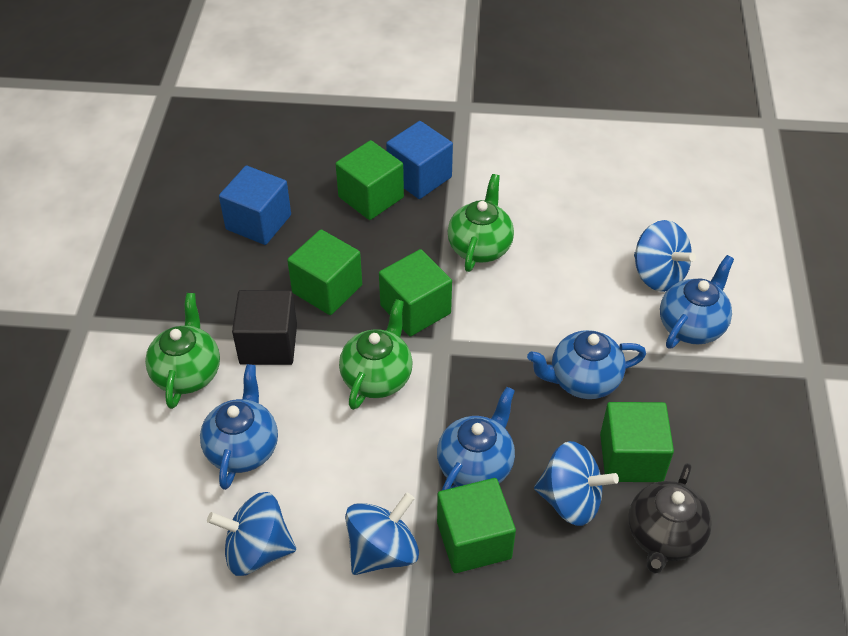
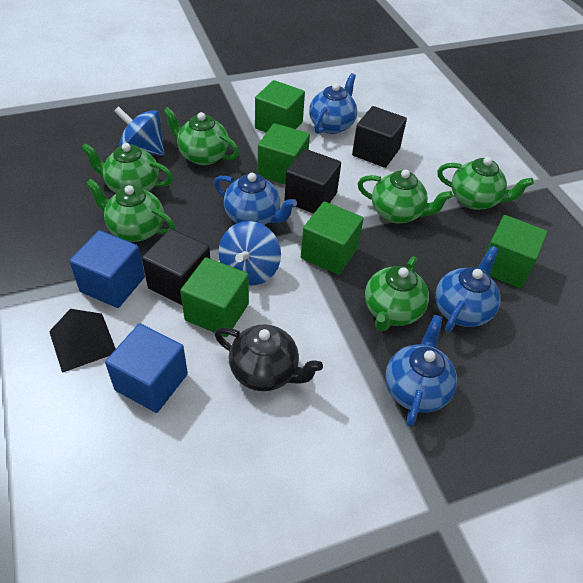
black cube: [232,290,297,365] = 1 -> [142,229,210,305] [284,149,341,213] [352,106,407,168] = 3
black pyramid: none = 0 -> [49,309,116,373] = 1
blue spinning top: [207,492,296,576] [345,493,419,575] [534,441,619,526] [634,220,696,292] = 4 -> [114,106,165,156] [219,221,281,286] = 2
green teapot: [145,293,220,409] [339,299,413,410] [448,174,514,272] = 3 -> [81,143,173,193] [86,179,175,242] [163,107,239,165] [358,170,453,224] [365,256,429,331] [437,157,534,210] = 6

